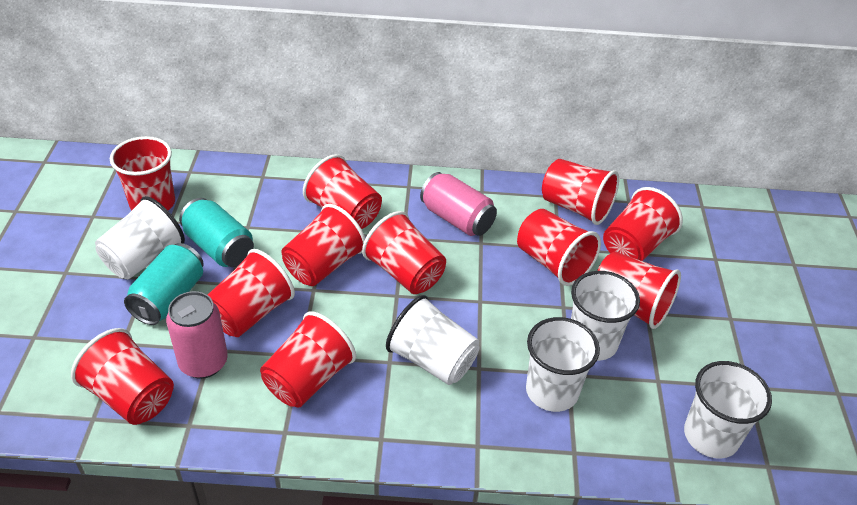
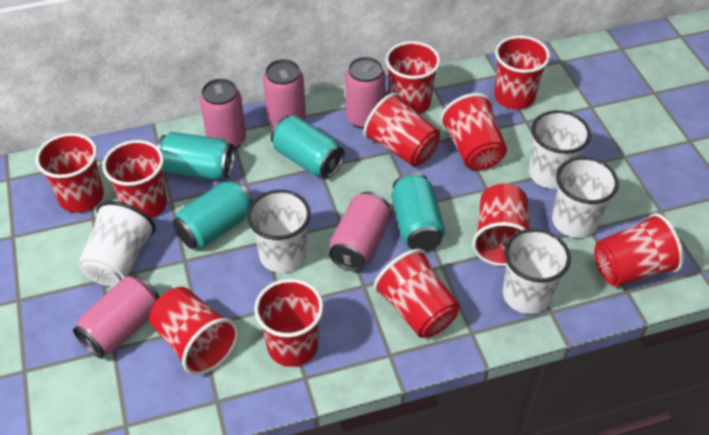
pink can: [166,291,228,379] [420,172,497,236] = 2 -> [73,275,160,358] [200,79,246,149] [263,59,306,126] [329,192,391,271] [345,57,386,129] = 5
turquoise can: [124,243,204,325] [179,198,254,267] = 2 -> [157,132,235,180] [173,179,253,249] [271,115,345,178] [392,172,445,251] = 4

